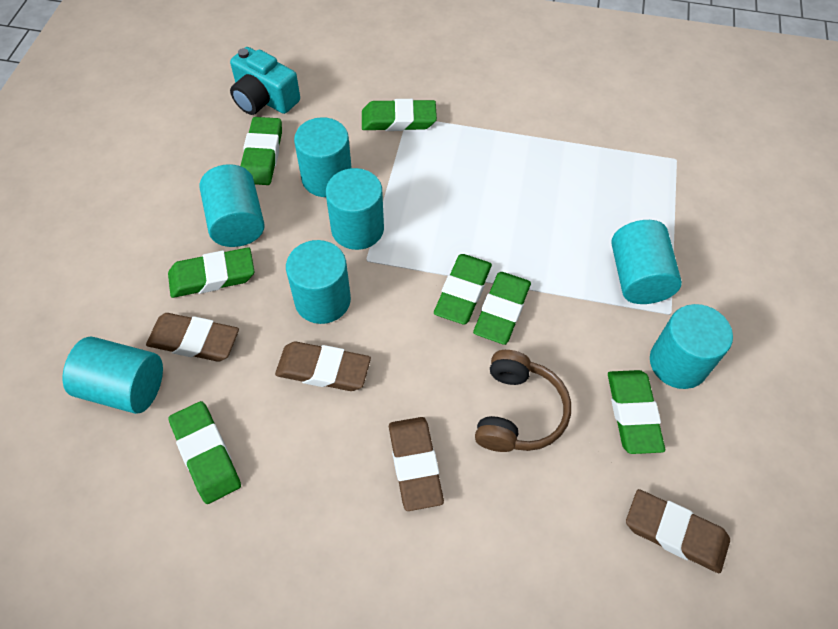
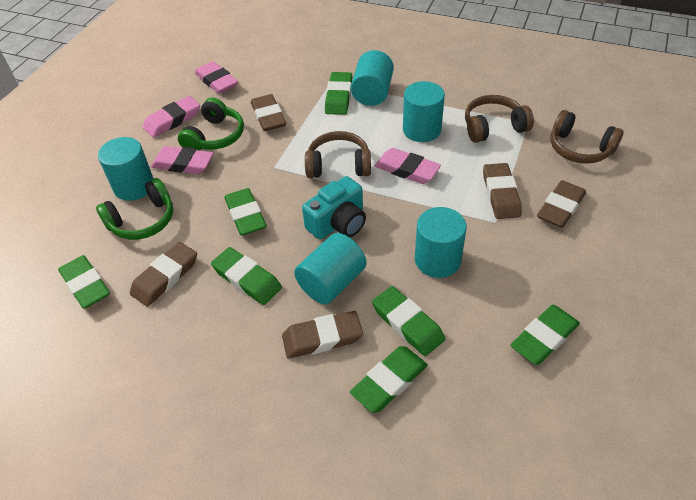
brown eraser: [146,313,239,362] [275,342,371,391] [389,417,444,511] [626,489,730,573] = 4 -> [130,242,197,307] [251,94,286,131] [282,311,363,359] [483,163,522,219] [537,180,586,228] = 5
brown headphones: [475,350,571,452] = 1 -> [305,131,371,178] [465,95,534,143] [551,110,623,164] = 3
green headphones: none = 0 -> [96,178,173,240] [178,98,244,150] = 2
pink eraser: none = 0 -> [143,96,200,137] [151,146,214,174] [195,61,238,94] [375,148,441,184] = 4
turquoise cylinder: [63,337,163,414] [200,164,265,247] [286,240,351,324] [294,117,352,197] [326,168,384,250] [611,220,682,304] [650,304,733,389] = 7 -> [98,137,154,201] [294,233,367,304] [351,50,394,106] [403,81,445,142] [415,207,467,278] = 5

